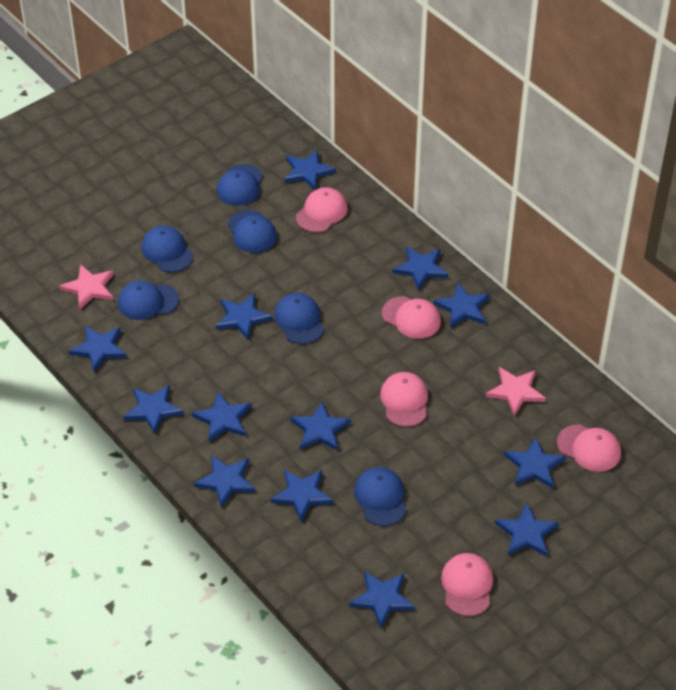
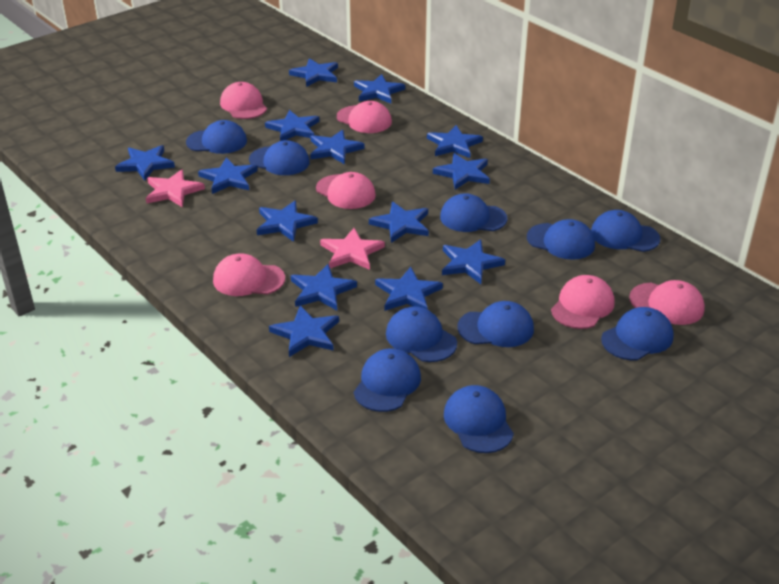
blue cap: [118,280,179,320] [141,226,193,272] [217,164,263,206] [227,210,277,253] [274,293,324,344] [354,467,406,526] = 6 -> [186,120,247,154] [249,140,310,175] [354,349,421,412] [386,307,457,362] [440,193,507,232] [444,385,514,453] [457,301,534,347] [527,219,595,260] [591,210,660,252] [601,307,674,360] = 10
blue star: [68,326,127,373] [123,384,184,434] [192,392,251,442] [194,455,256,508] [216,293,272,339] [271,470,333,522] [284,150,336,190] [291,401,351,451] [349,571,415,628] [392,246,448,290] [433,283,490,328] [495,503,559,557] [504,437,566,488] = 13 -> [115,145,175,181] [198,157,258,194] [257,201,318,242] [265,110,319,141] [269,306,339,357] [289,58,338,87] [291,264,357,310] [310,130,365,164] [354,74,405,103] [369,202,429,243] [375,267,443,311] [427,125,483,158] [433,153,490,190] [442,239,505,284] = 14
pink cap: [296,187,348,233] [380,372,428,427] [382,296,441,339] [441,553,493,616] [557,424,621,472] = 5 -> [213,253,285,296] [220,82,267,119] [316,172,376,209] [337,101,392,133] [551,275,614,329] [629,280,705,325] = 6

